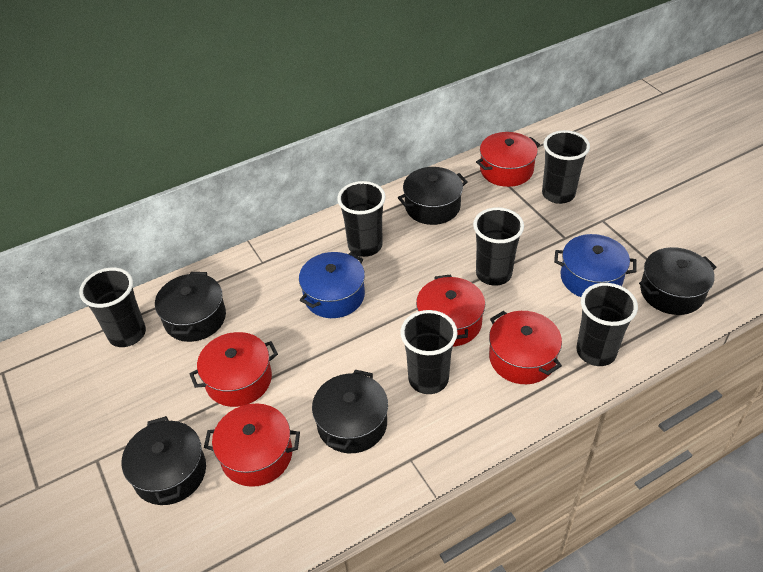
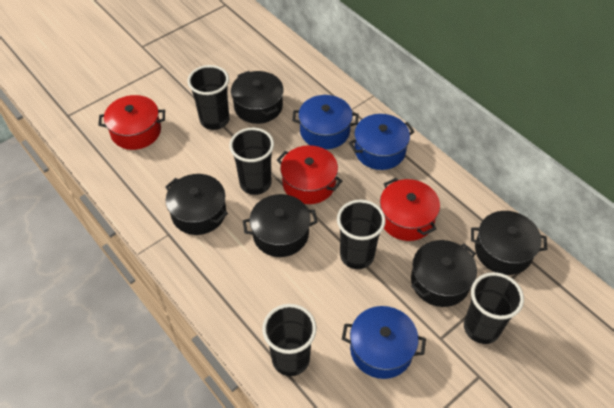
black cup: [79,267,146,347] [337,181,386,257] [400,310,458,394] [473,207,524,286] [542,130,590,204] [576,283,638,366] = 6 -> [187,65,230,130] [229,128,274,195] [262,304,317,376] [337,200,386,269] [464,272,524,344] = 5
blue pot: [299,252,365,318] [554,234,636,297] = 2 -> [292,95,358,149] [342,306,426,379] [349,114,415,170] = 3
red pot: [190,332,278,407] [204,403,300,487] [416,274,485,347] [476,132,540,187] [489,311,562,384] = 5 -> [98,95,165,150] [277,145,342,204] [380,178,440,241] = 3

